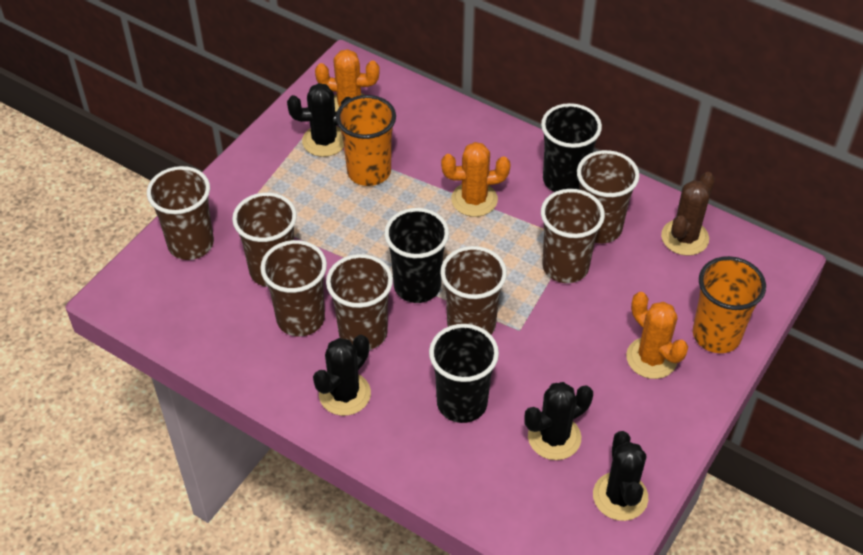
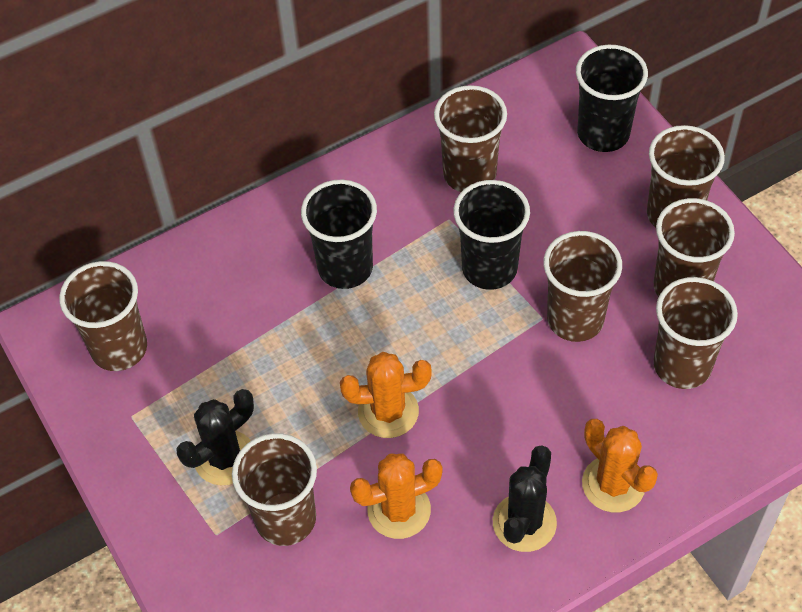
black cactus: [287,83,350,157] [313,335,371,416] [524,382,593,460] [593,431,648,521] = 4 -> [177,389,254,485] [493,445,557,552] = 2
brown cactus: [661,172,715,256] = 1 -> none = 0
orange cup: [336,95,396,186] [693,256,766,353] = 2 -> none = 0

